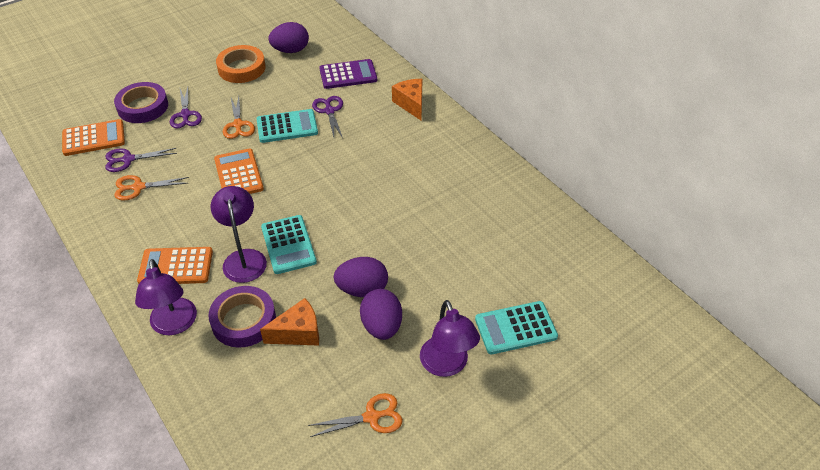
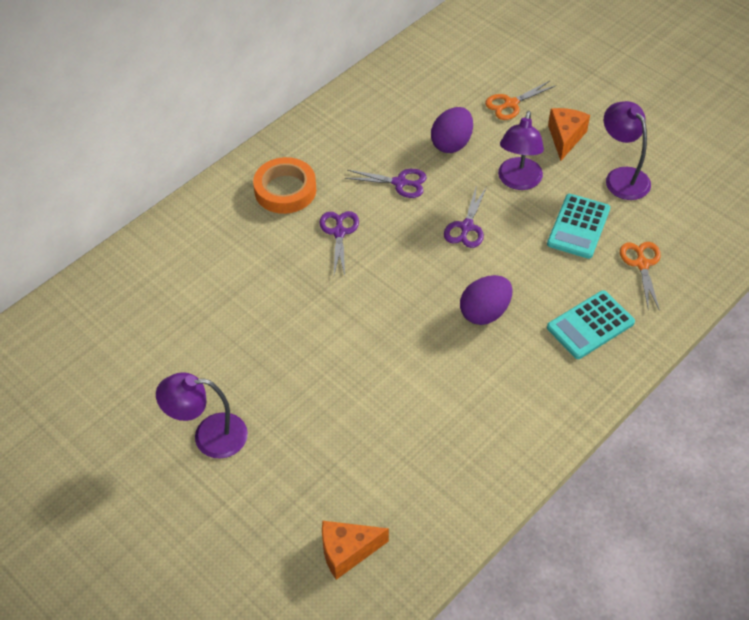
orange calculator: [62,119,125,156] [137,247,213,284] [214,148,264,194] = 3 -> none = 0
orange scissors: [114,175,189,201] [223,96,255,139] [308,393,403,437] = 3 -> [485,81,555,120] [620,242,661,311] = 2
purple calculator: [319,59,377,89] = 1 -> none = 0
purple egg: [269,22,309,53] [334,257,388,297] [360,289,402,340] = 3 -> [431,107,473,153] [460,275,513,325] = 2
purple tape: [114,82,168,123] [208,286,276,348] = 2 -> none = 0
turquoise calculator: [256,109,318,143] [261,215,317,274] [475,301,558,354] = 3 -> [547,194,610,259] [547,290,635,359] = 2

